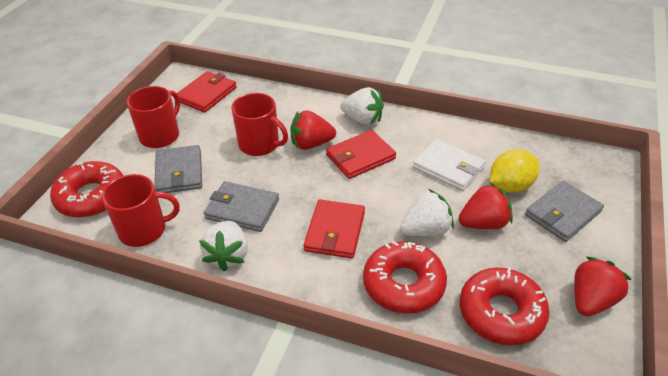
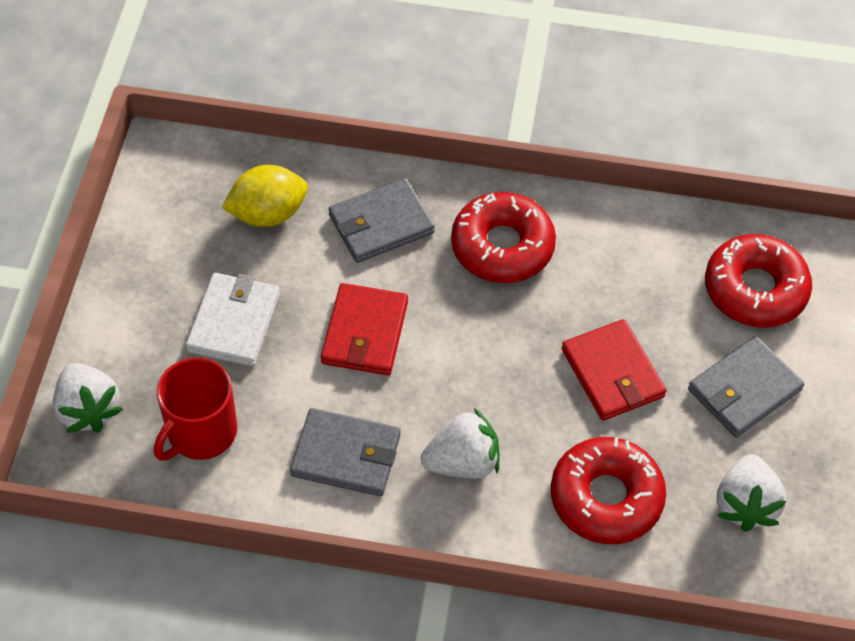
red mug: [102,174,180,247] [127,86,180,148] [231,93,288,156] = 3 -> [154,357,237,461] = 1
red strawberry: [290,110,336,150] [459,183,513,229] [574,257,632,316] = 3 -> none = 0
red wallet: [177,71,237,113] [304,199,365,259] [326,130,396,179] = 3 -> [321,283,408,375] [562,319,667,421] = 2

